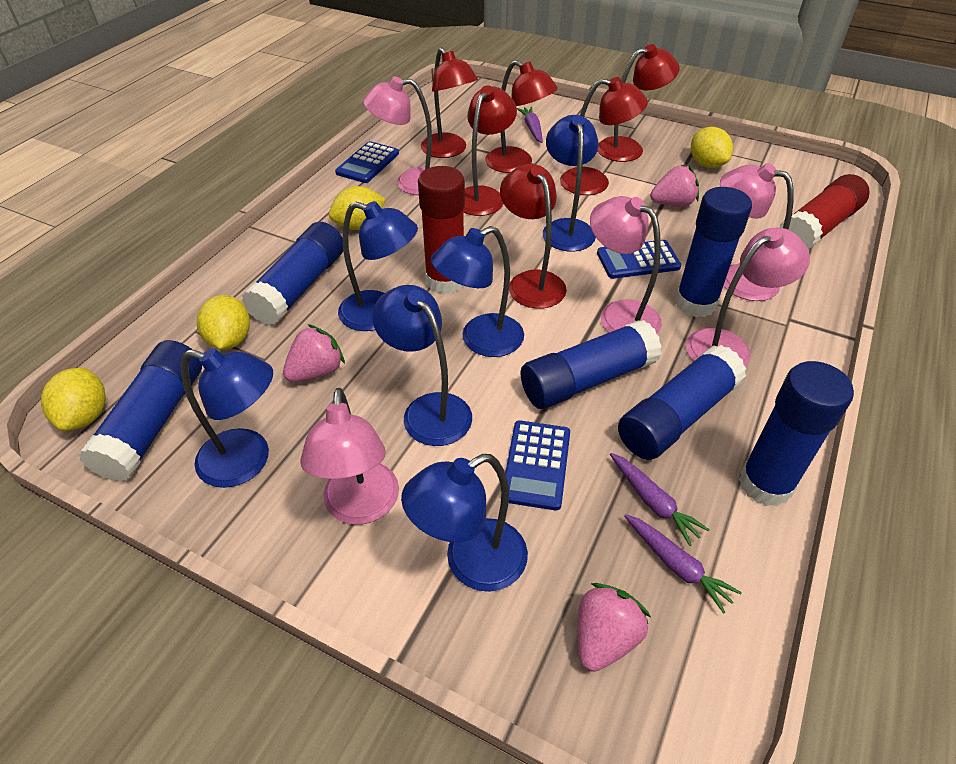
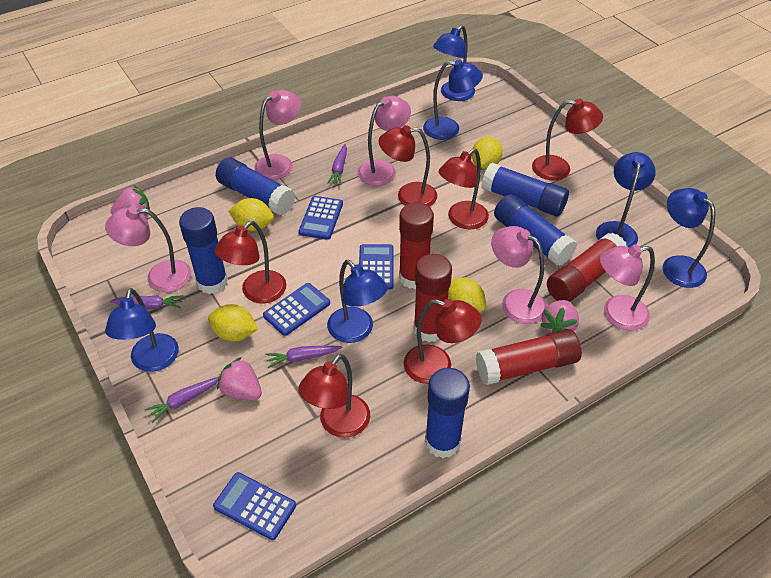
blue calculator: [335,141,399,183] [505,421,570,510] [597,240,681,279] = 3 -> [213,472,296,540] [263,283,330,336] [298,196,343,240] [359,244,394,290] = 4
blue glue stick: [78,340,202,482] [242,222,343,325] [521,320,662,409] [618,345,746,460] [675,187,752,317] [739,361,854,507] = 6 -> [179,207,228,294] [216,158,295,215] [425,368,470,458] [482,163,569,217] [494,194,577,266] = 5
purple carrot: [517,107,543,143] [610,453,710,546] [624,514,742,614] = 3 -> [110,295,184,309] [144,377,218,423] [265,346,342,368] [327,144,347,185] = 4
red glue stick: [418,166,465,294] [780,174,870,250] = 2 -> [399,202,434,289] [414,254,452,342] [476,329,582,385] [547,233,627,302] = 4

